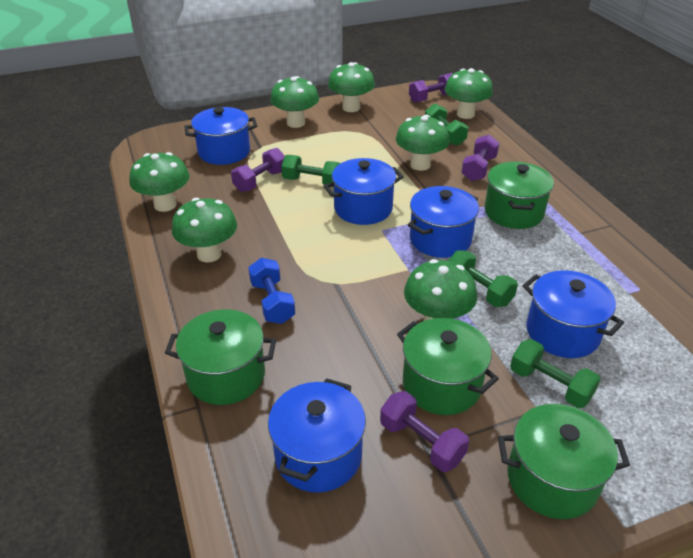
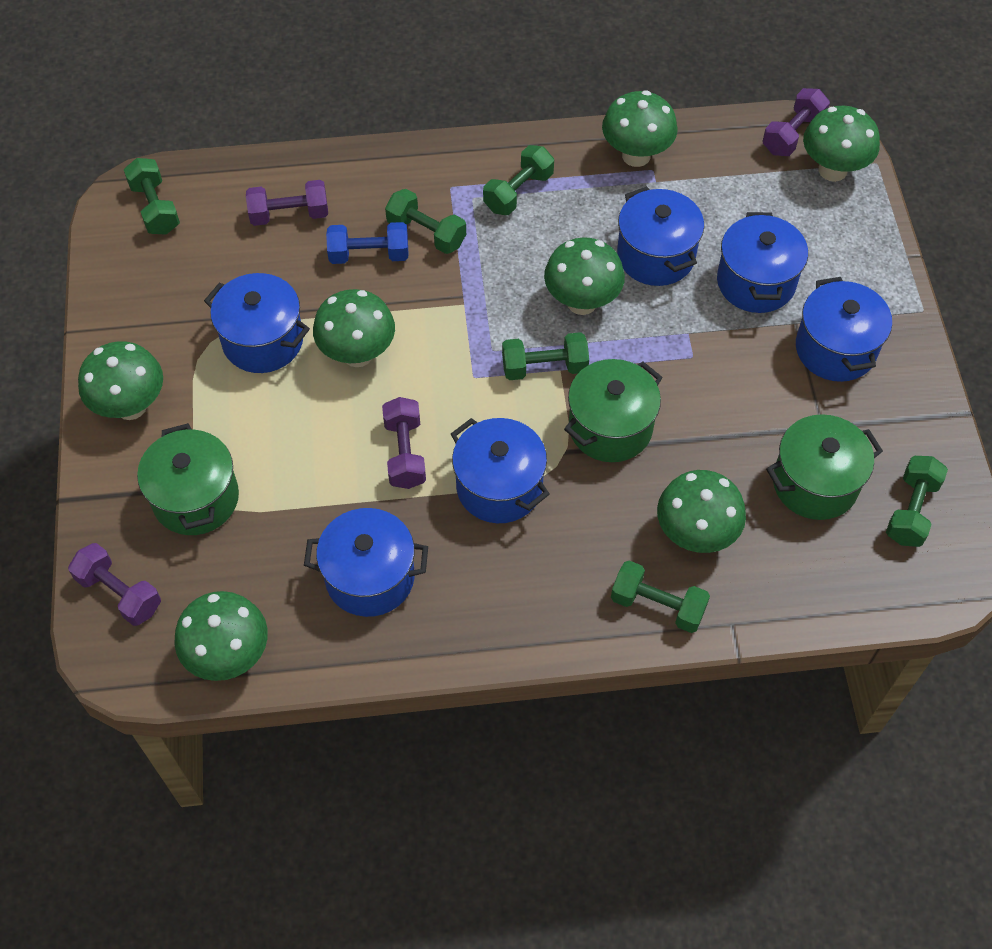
blue pot: [184,107,257,165] [268,378,366,493] [323,158,404,225] [408,186,479,258] [523,270,624,358] = 5 -> [204,273,310,373] [304,508,428,617] [451,418,550,523] [617,186,704,286] [717,212,808,313] [796,277,892,382] = 6
green dumbbell: [281,155,340,185] [425,103,468,146] [448,250,518,307] [510,339,601,408] = 4 -> [124,158,180,234] [385,189,466,254] [483,145,554,215] [502,332,589,380] [611,561,710,633] [886,456,948,547] = 6
green pot: [165,309,276,405] [397,318,499,415] [484,162,554,229] [498,404,630,519] = 4 -> [137,423,239,535] [564,359,663,462] [766,414,883,520] = 3

